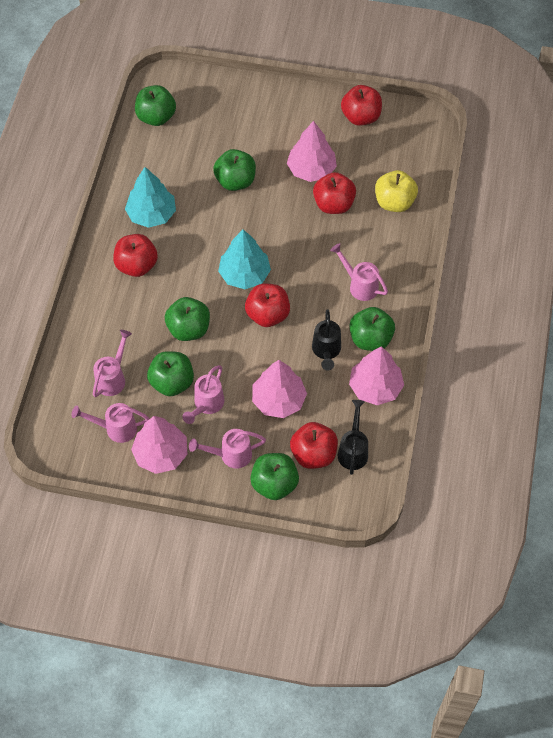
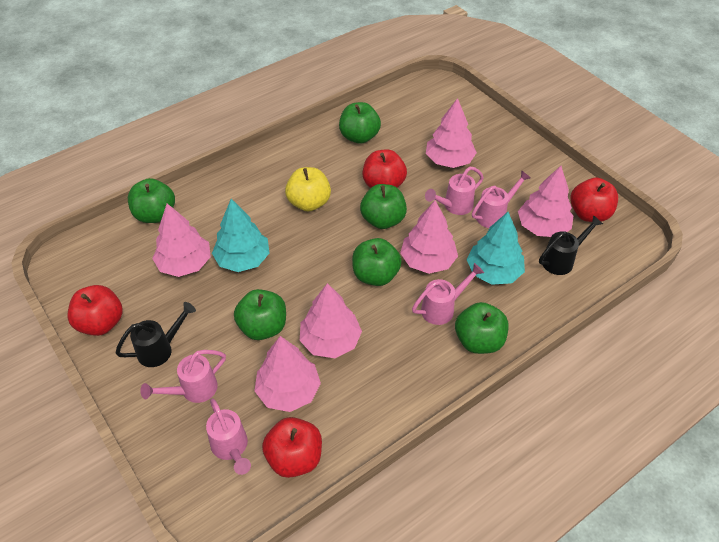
pink tree: [131,416,188,474] [252,360,307,418] [287,121,337,182] [349,346,404,405] = 4 -> [152,203,211,277] [254,336,321,412] [300,283,362,358] [400,200,458,274] [426,98,477,168] [518,166,574,237] = 6
red apple: [113,234,158,277] [245,283,290,327] [290,422,338,469] [313,172,356,214] [341,85,382,126] = 5 -> [67,285,123,336] [262,417,322,478] [363,149,407,188] [571,177,618,222] = 4

